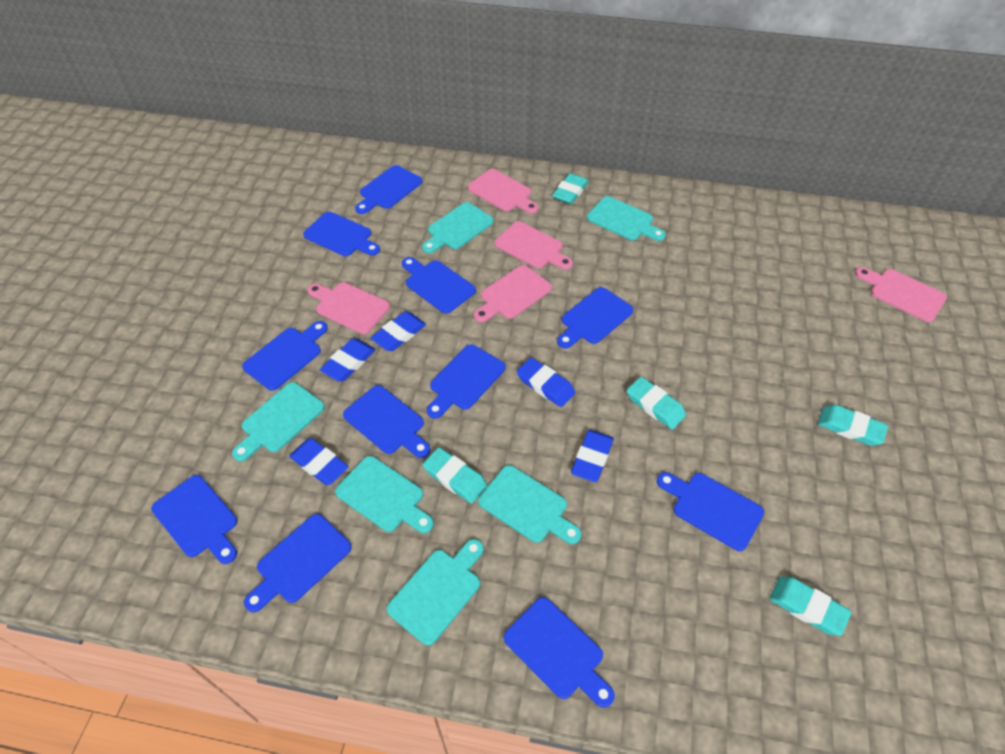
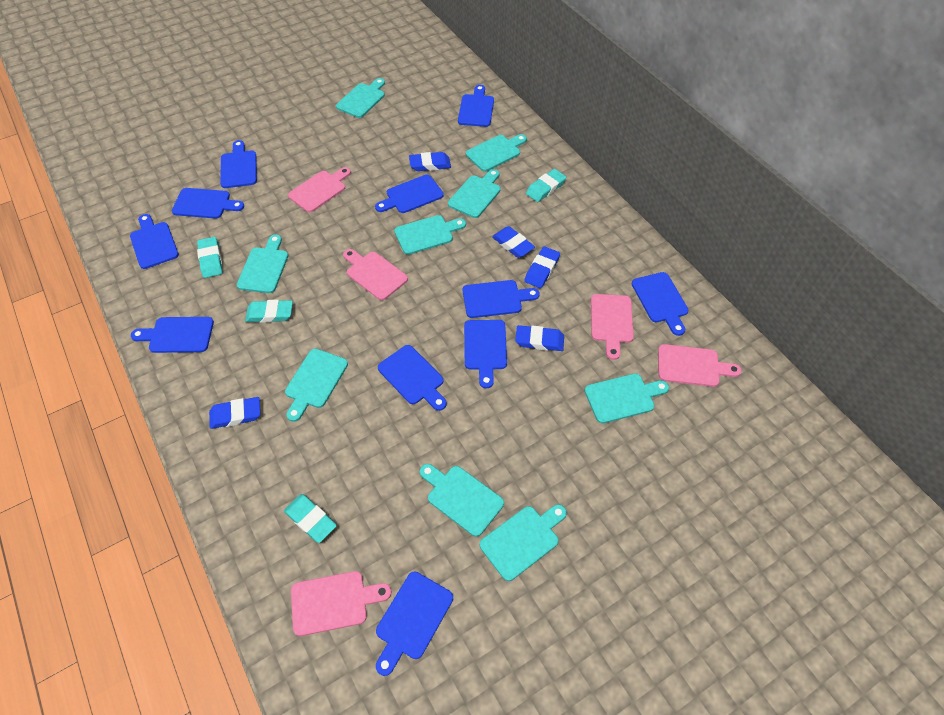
turquoise cutting board: [232,382,325,461] [335,456,434,533] [387,539,484,645] [422,202,494,253] [478,465,581,544] [587,196,666,241] = 6 -> [237,234,289,293] [285,349,348,422] [336,78,385,118] [394,215,466,255] [420,464,504,537] [448,169,501,218] [466,134,527,172] [480,504,567,581] [585,374,669,424] = 9
turquoise eraser: [423,447,487,503] [552,173,589,204] [627,377,686,430] [769,577,851,636] [818,405,888,446] = 5 -> [197,237,223,278] [245,300,293,323] [284,494,337,543] [526,169,566,202] = 4

